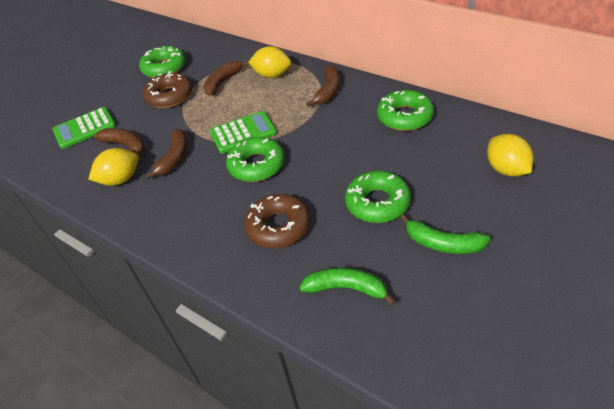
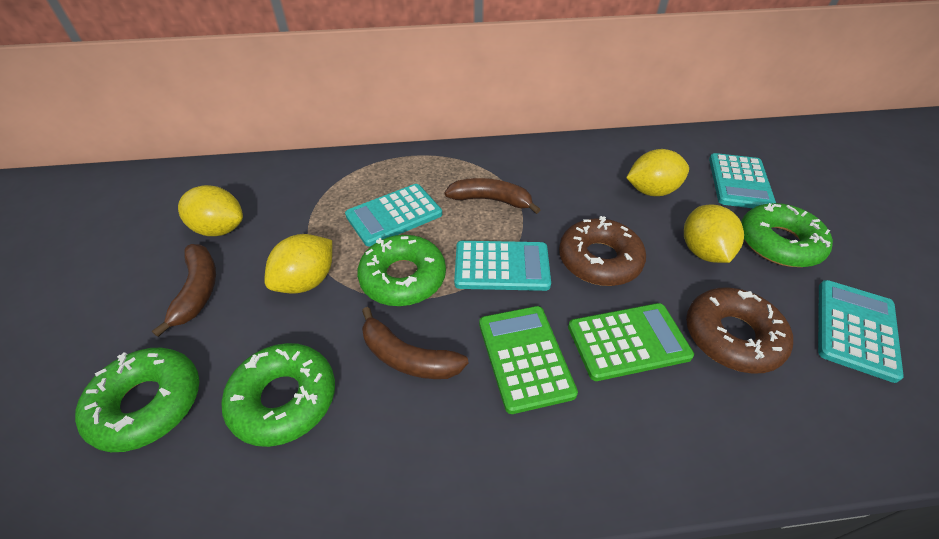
brown banana: [94,128,145,160] [145,129,187,179] [204,61,250,96] [306,65,340,107] = 4 -> [152,244,216,337] [362,307,468,379] [445,178,541,214] = 3
green banana: [299,268,396,305] [400,214,491,254] = 2 -> none = 0
turquoise calculator: none = 0 -> [345,184,442,246] [454,241,551,291] [709,153,776,208] [818,280,904,383] = 4
yellow lemon: [88,148,139,186] [249,46,291,78] [487,134,534,177] = 3 -> [178,185,243,236] [264,234,332,294] [626,149,689,196] [684,204,744,263] = 4

